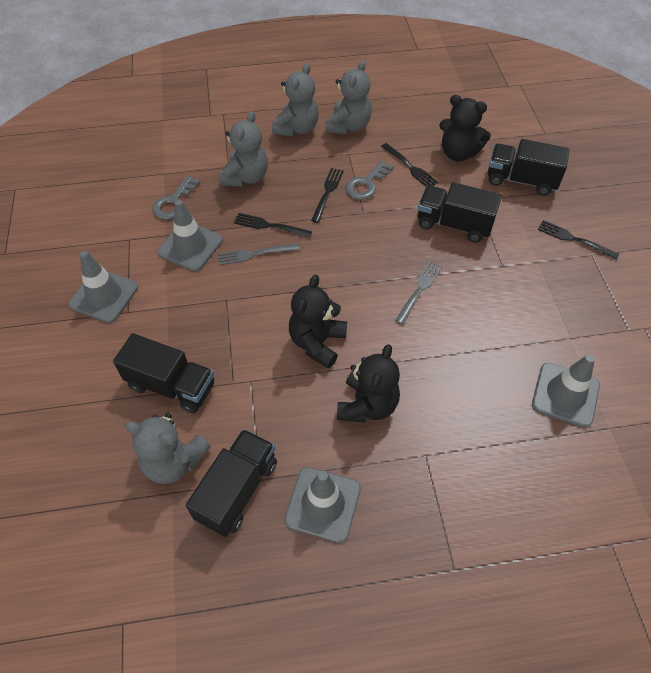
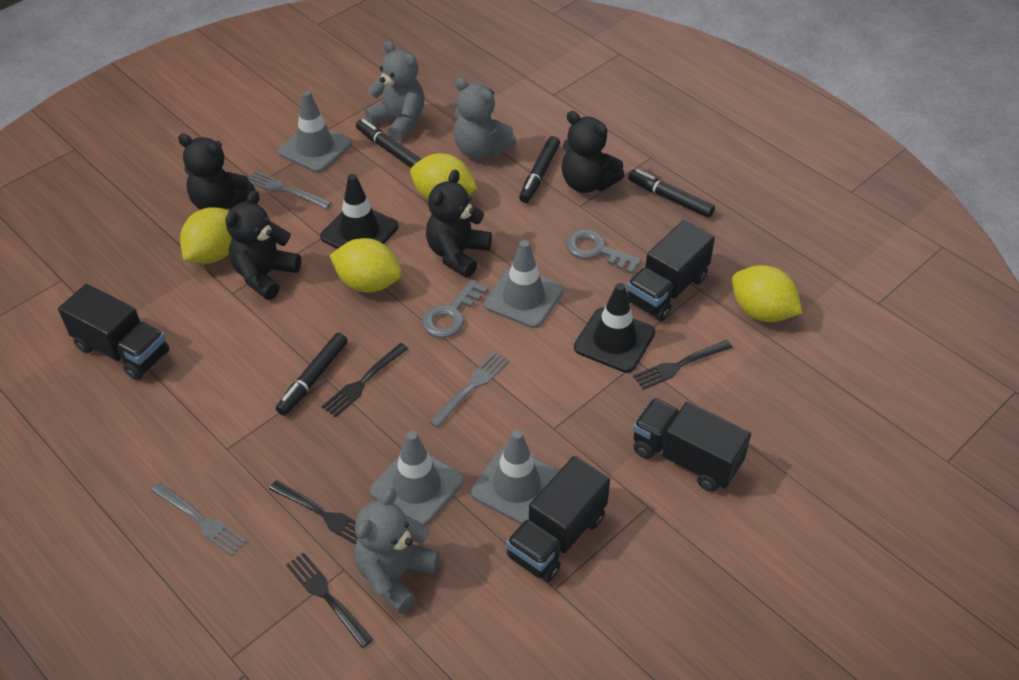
black marker: none = 0 -> [276,333,348,416] [356,119,421,168] [519,136,560,203] [628,169,715,218] = 4
black teddy bear: [289,275,347,369] [337,344,400,423] [439,95,491,161] = 3 -> [178,134,256,210] [226,190,301,300] [426,170,492,278] [562,111,624,193] = 4
black traffic cone: none = 0 -> [320,174,398,249] [574,283,655,373] = 2
grey fork: [218,243,300,265] [395,261,443,325] = 2 -> [151,482,247,556] [249,171,332,209] [429,352,509,428] = 3
grey teddy bear: [124,413,211,484] [219,111,268,187] [272,63,319,136] [325,60,372,134] = 4 -> [354,488,440,614] [365,41,424,141] [453,77,516,159] = 3
yellow lemon: none = 0 -> [180,207,232,264] [330,238,402,292] [410,153,478,199] [732,265,802,322] = 4

